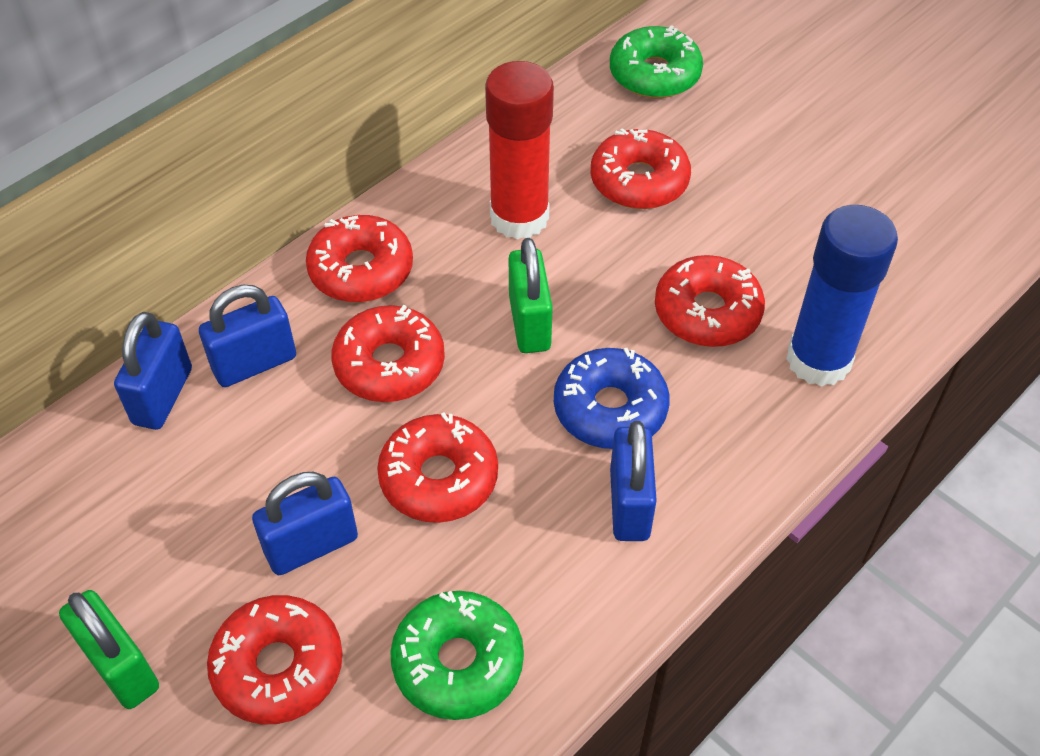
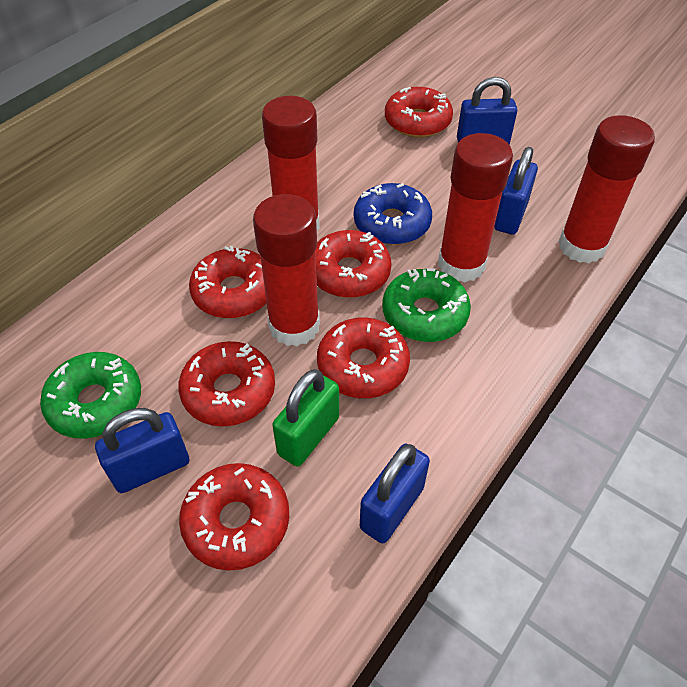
blue glue stick: [786,205,898,387] = 1 -> none = 0
green padlock: [59,590,159,709] [509,238,553,353] = 2 -> [272,369,339,467] = 1
red glue stick: [485,61,554,240] = 1 -> [253,194,320,346] [262,96,320,230] [438,133,513,282] [559,115,655,263] = 4

